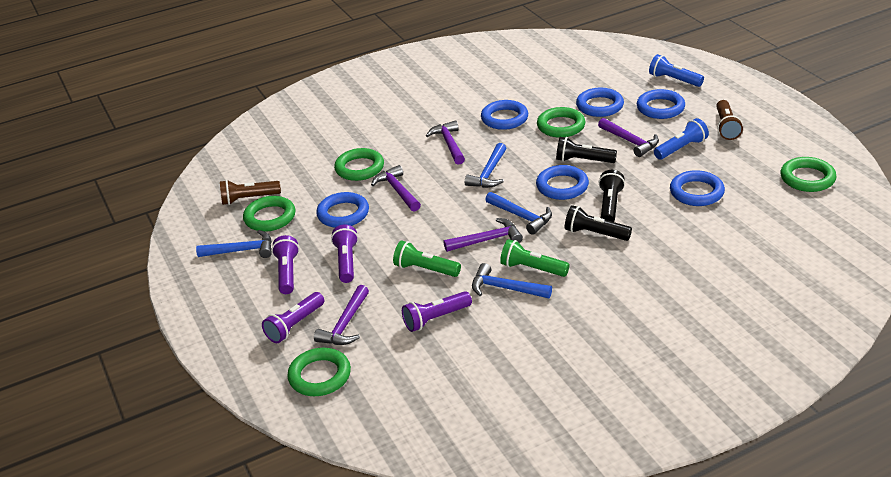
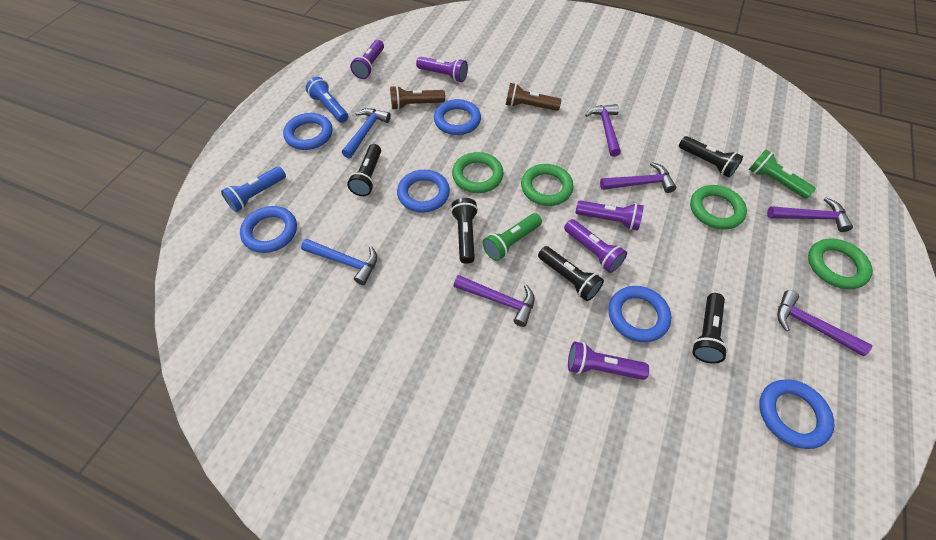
black flashlight: [556,137,617,163] [565,205,632,241] [598,170,625,222] = 3 -> [347,144,381,196] [451,198,478,264] [538,246,604,301] [679,136,743,178] [692,293,728,364] = 5
blue hammer: [196,230,272,258] [465,143,506,188] [472,263,552,298] [485,192,552,235] = 4 -> [301,239,377,285] [342,108,391,158] = 2
green ring: [243,196,296,232] [287,348,351,396] [334,148,384,181] [537,107,586,138] [780,157,836,192] = 5 -> [452,152,504,193] [521,164,574,206] [690,185,747,230] [808,238,873,289] = 4
purple flashlight: [262,292,324,343] [272,235,299,294] [331,225,358,283] [402,291,472,332] = 4 -> [350,40,384,79] [416,57,468,82] [564,219,627,273] [568,341,649,380] [576,201,644,231] = 5

